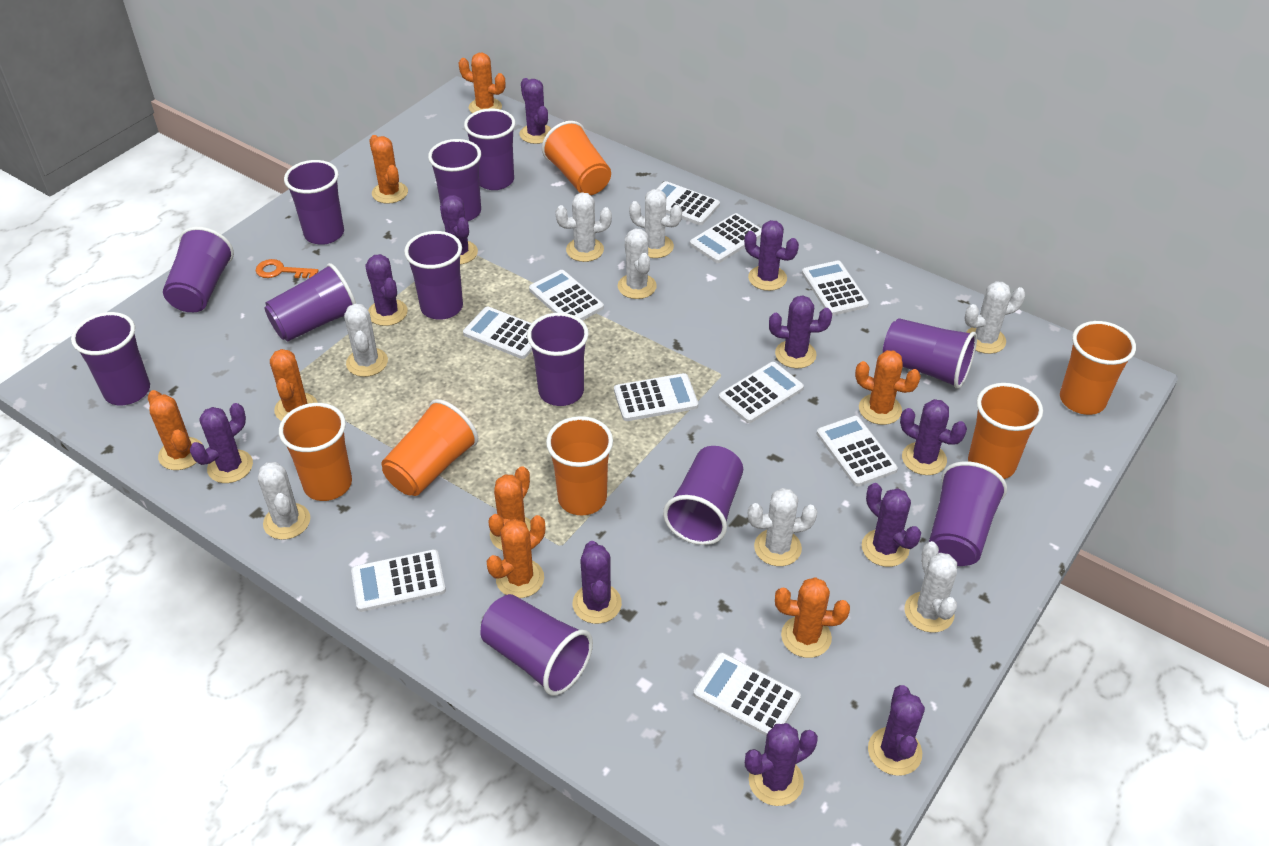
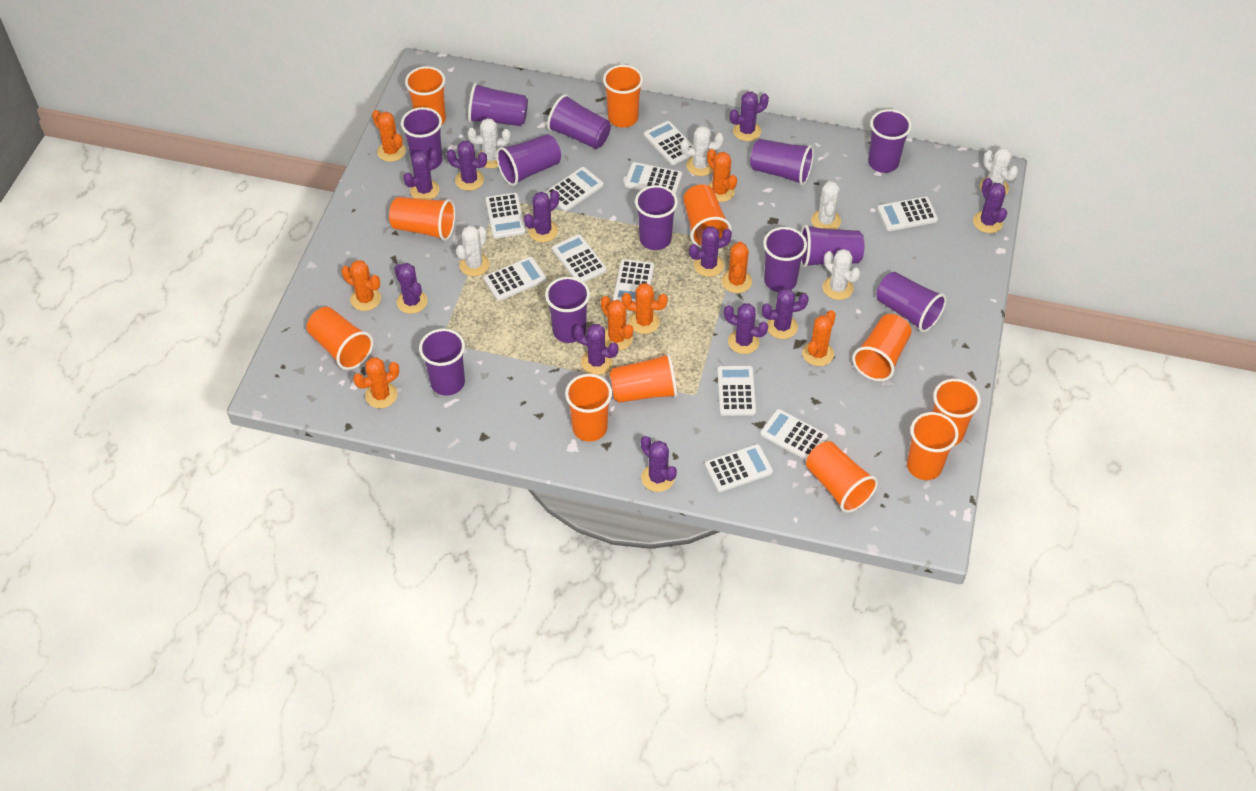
orange cup: [279,403,352,501] [381,399,478,496] [542,121,611,195] [546,416,613,515] [968,383,1043,479] [1060,321,1136,415] = 6 -> [307,307,373,370] [389,197,455,241] [405,66,446,125] [565,374,612,442] [603,65,643,128] [610,353,677,403] [683,184,732,248] [806,441,878,513] [852,314,911,381] [907,412,959,480] [933,379,981,446] = 11
orange key: [256,259,319,278] = 1 -> none = 0
white cactus: [258,462,310,540] [344,304,388,377] [555,192,612,262] [618,229,657,299] [629,189,682,258] [748,488,817,566] [904,541,957,633] [965,281,1026,354] = 8 -> [456,226,490,276] [467,118,511,168] [681,126,724,176] [811,181,841,229] [823,249,860,300] [980,148,1018,195] = 6
white calculator: [351,549,446,612] [463,306,532,359] [529,270,604,321] [614,373,698,421] [657,181,720,225] [690,213,762,263] [693,653,801,736] [719,362,804,423] [802,260,869,316] [817,416,898,487] = 10 -> [484,257,546,301] [486,193,526,238] [545,167,604,212] [552,234,607,282] [613,259,654,302] [624,162,682,195] [644,121,693,165] [705,444,773,492] [717,366,756,416] [760,409,828,460] [878,197,938,231] = 11

